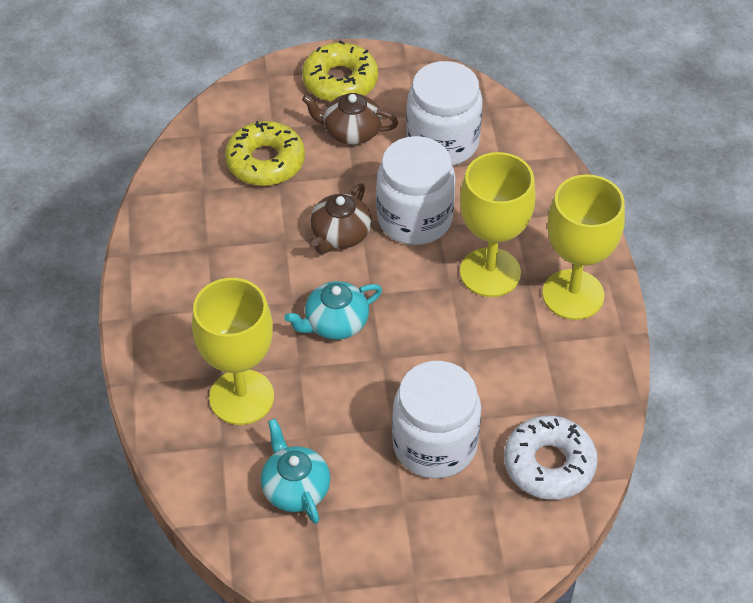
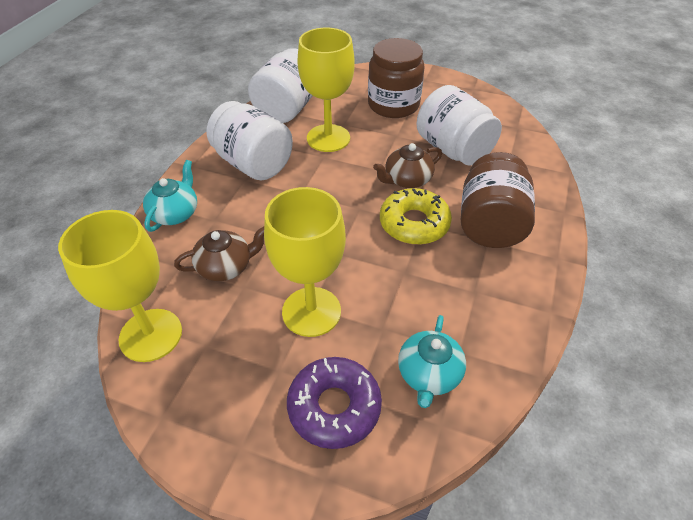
brown jar: none = 0 -> [368,38,425,118] [461,152,535,248] = 2
purple donut: none = 0 -> [287,357,382,449] = 1
white donut: [504,416,598,500] = 1 -> none = 0
yellow donut: [225,121,305,186] [302,40,378,102] = 2 -> [380,188,452,245] = 1

